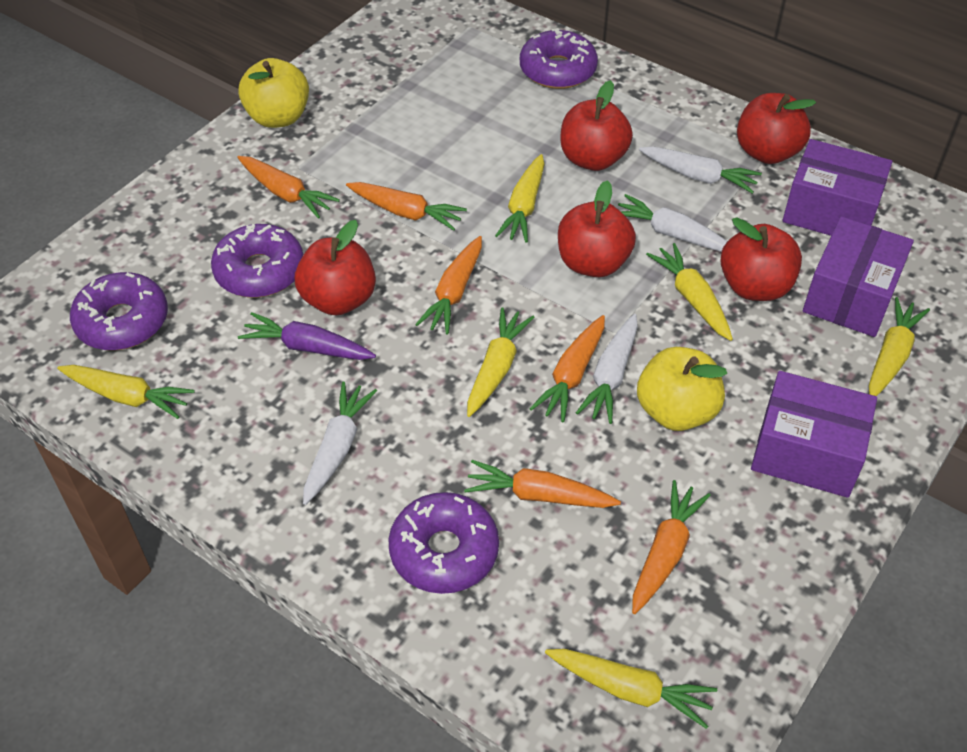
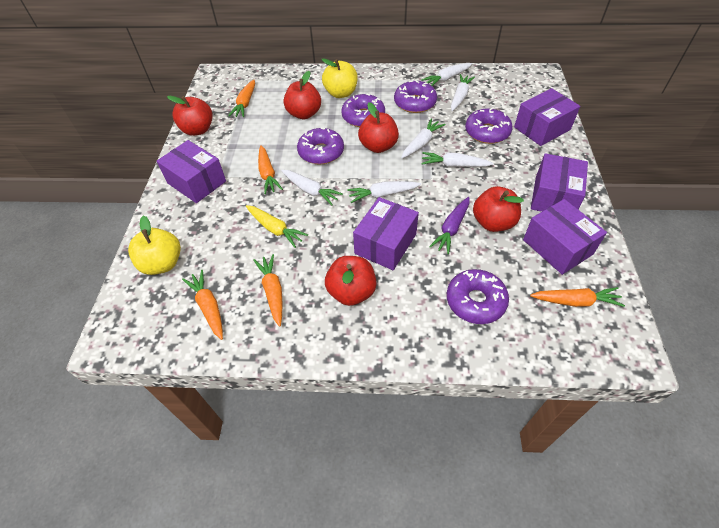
orange carrot: [237,156,340,219] [346,182,467,231] [415,236,482,334] [464,460,621,508] [530,315,605,422] [632,480,711,614] = 6 -> [182,270,223,340] [228,80,255,117] [253,254,283,327] [258,145,283,194] [530,287,625,307] = 5
purple box: [751,371,877,498] [782,139,892,236] [803,216,914,337] = 3 -> [157,140,226,203] [353,197,419,270] [514,88,580,146] [523,199,607,275] [531,153,588,212] = 5
purple donut: [70,272,168,350] [211,224,303,298] [389,492,499,594] [520,28,598,89] = 4 -> [297,128,344,165] [341,94,385,127] [394,80,437,113] [447,269,509,324] [465,108,513,144] = 5
white carrot: [303,382,377,505] [576,314,638,424] [618,194,727,252] [639,146,762,194] = 4 -> [281,170,343,206] [347,181,421,203] [401,118,445,158] [421,63,472,86] [421,152,493,167] [451,74,475,111] = 6
yellow carrot: [57,365,195,419] [467,307,535,417] [495,154,544,243] [545,649,717,729] [646,243,733,341] [869,297,930,396] = 6 -> [246,205,308,248] = 1

